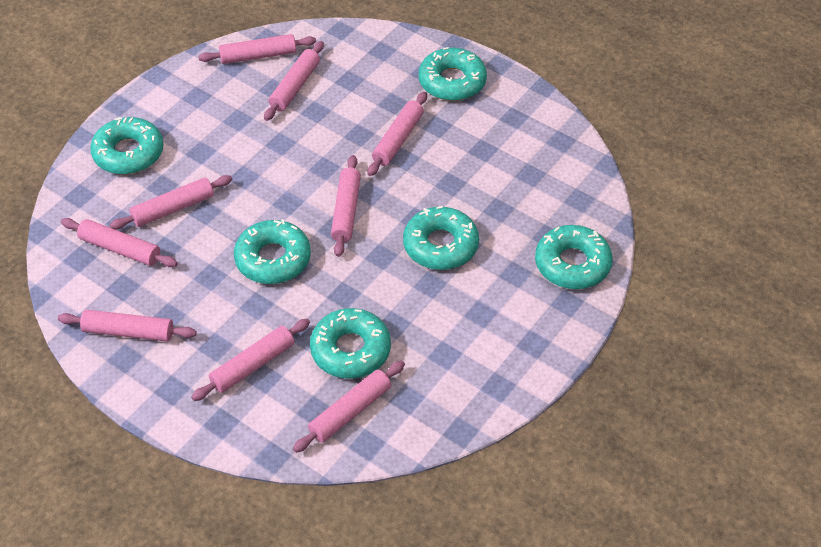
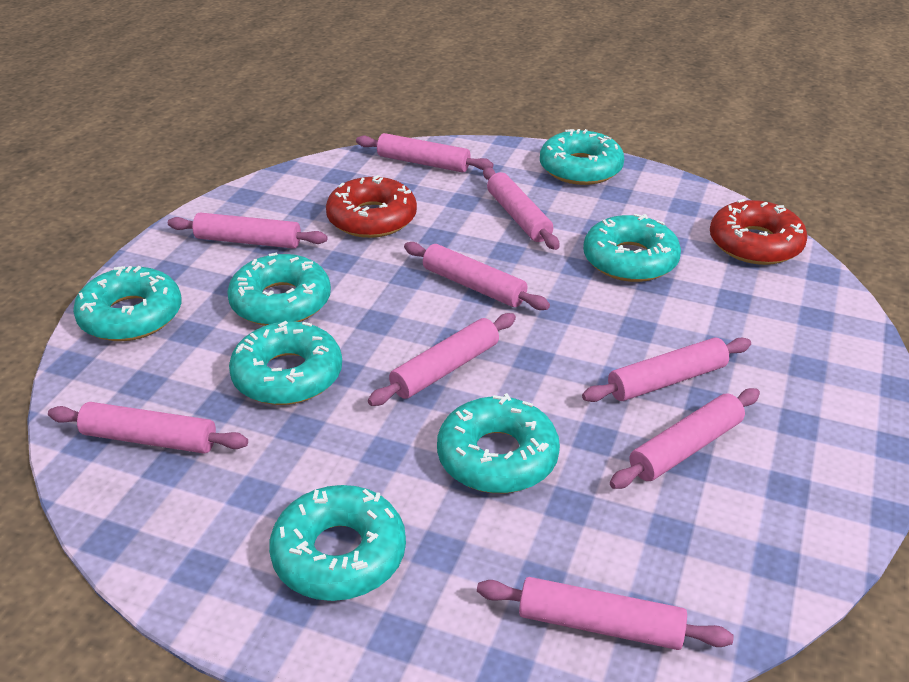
red donut: none = 0 -> [326,175,417,238] [710,199,807,265] = 2
turquoise donut: [90,117,163,174] [234,219,311,284] [310,308,391,379] [403,206,479,270] [419,47,487,101] [535,225,613,289] = 6 -> [73,266,181,341] [227,253,331,326] [229,321,342,405] [269,485,406,601] [437,393,560,493] [540,129,624,185] [583,214,681,282] = 7

